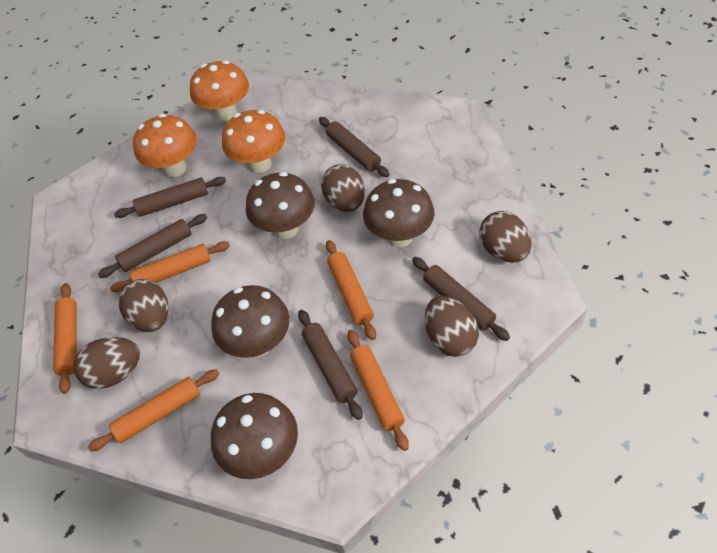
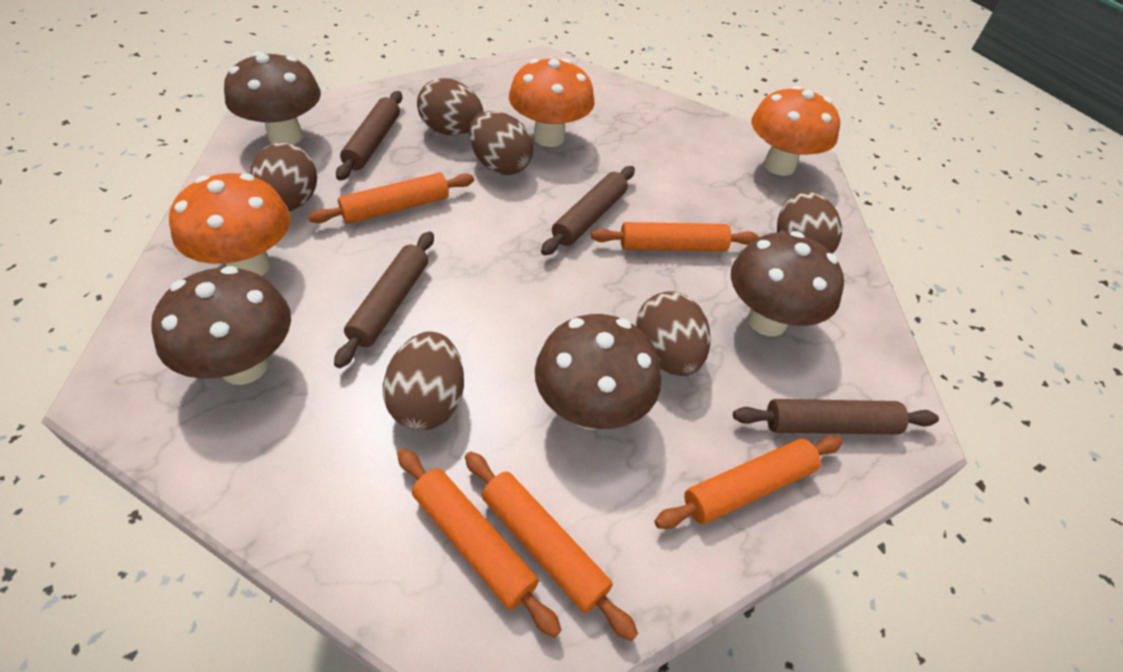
brown egg: [73,337,140,389] [118,279,169,332] [321,164,365,212] [425,296,479,357] [479,211,531,263] = 5 -> [250,143,317,211] [383,332,464,430] [417,78,484,135] [469,111,533,175] [635,291,710,376] [777,191,842,254] = 6
brown rolling pin: [98,214,207,278] [114,177,226,218] [298,310,362,420] [319,117,389,177] [412,257,510,341] = 5 -> [334,231,434,368] [336,91,402,181] [541,166,635,255] [733,399,939,434] = 4

